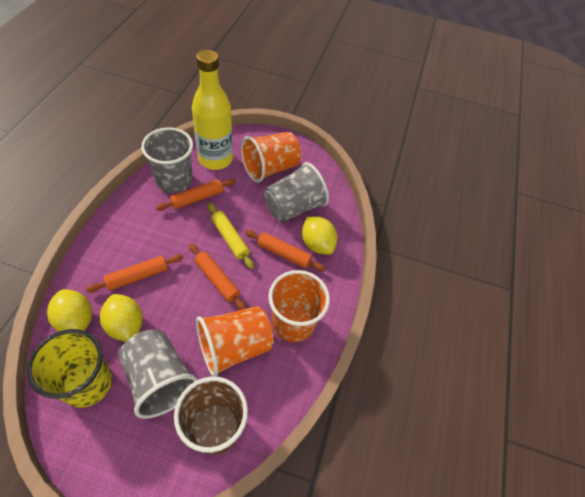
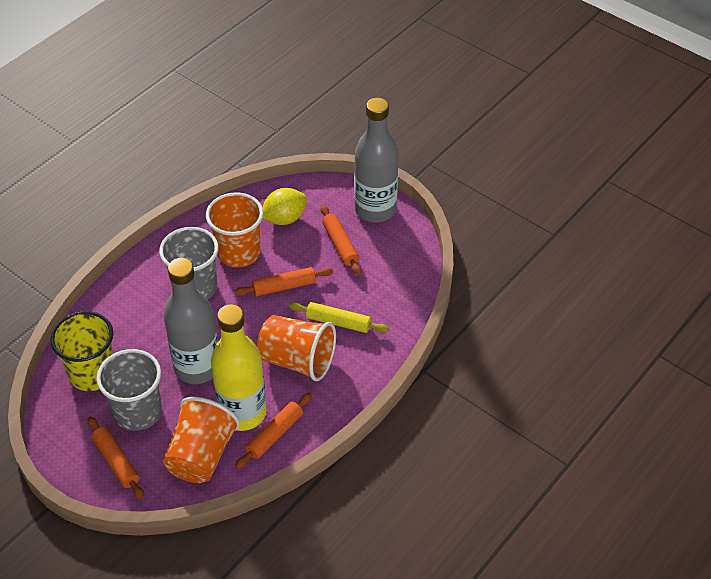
brown cup: [174,376,248,455] = 1 -> none = 0
grey bottle: none = 0 -> [164,258,218,384] [354,98,399,222] = 2
grey cup: [118,329,198,419] [141,127,193,193] [264,162,329,222] = 3 -> [97,349,162,431] [159,227,219,299] = 2
yellow lemon: [47,289,92,332] [100,294,143,342] [302,217,337,255] = 3 -> [262,188,307,225] = 1

